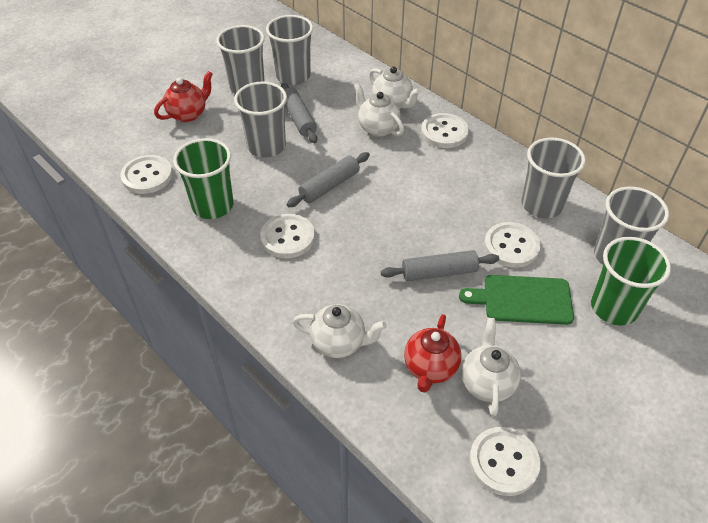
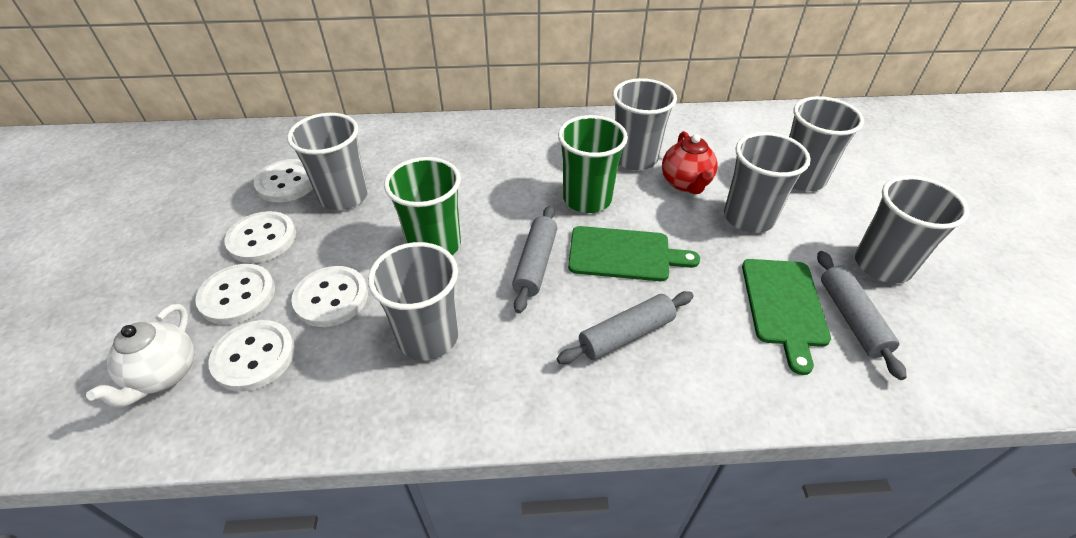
green cutting board: [459,275,574,325] = 1 -> [568,226,700,281] [742,259,831,375] = 2
grey cup: [216,25,265,94] [234,82,287,158] [266,15,313,85] [521,138,586,218] [594,187,669,265] = 5 -> [287,113,368,210] [368,242,459,360] [613,78,677,170] [724,132,811,233] [789,96,864,191] [855,175,969,284] = 6
red teapot: [154,71,213,122] [404,314,462,393] = 2 -> [662,131,718,194] = 1
white teapot: [293,304,387,358] [354,83,404,137] [369,67,421,109] [462,318,521,417] = 4 -> [86,304,194,407] = 1

